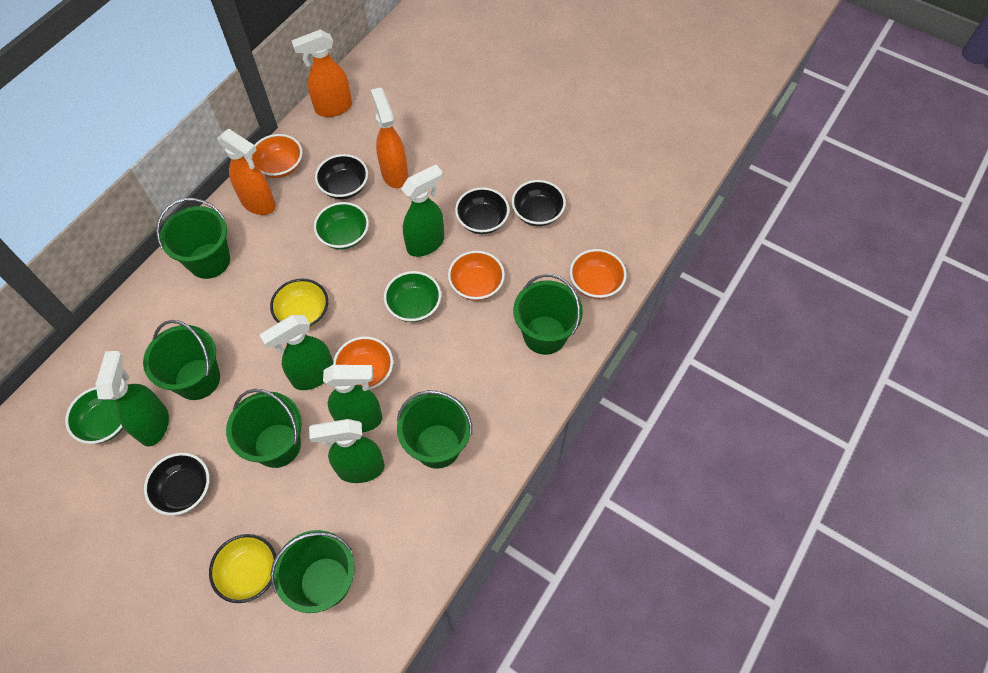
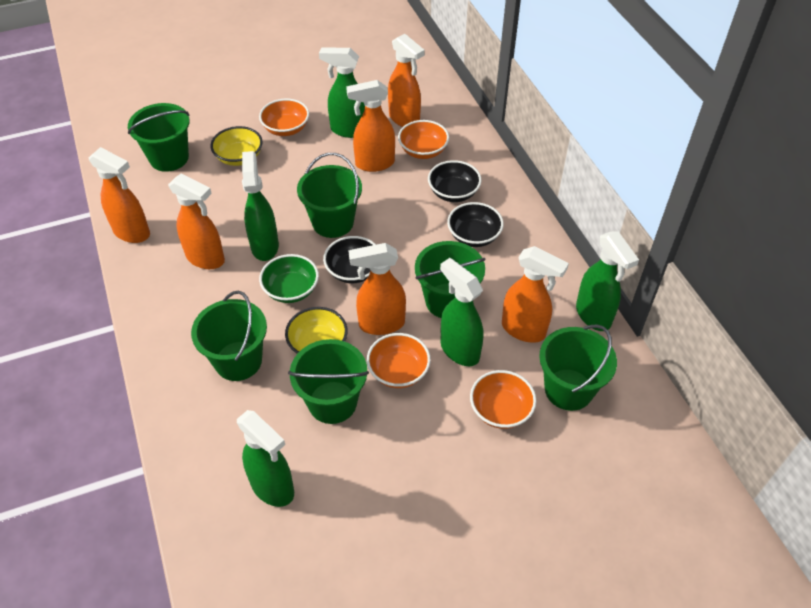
black bowl: [144,453,210,516] [315,154,368,199] [455,187,509,234] [512,180,566,226] = 4 -> [323,236,376,283] [428,160,482,202] [447,202,504,247] = 3
green bowl: [65,387,123,444] [314,202,369,249] [384,271,441,322] = 3 -> [259,254,319,303] = 1
orange spray bottle: [217,129,276,215] [292,30,352,117] [371,87,408,188] = 3 -> [89,147,150,243] [168,174,225,269] [346,80,395,172] [349,243,406,335] [388,34,425,127] [502,246,569,343] = 6

